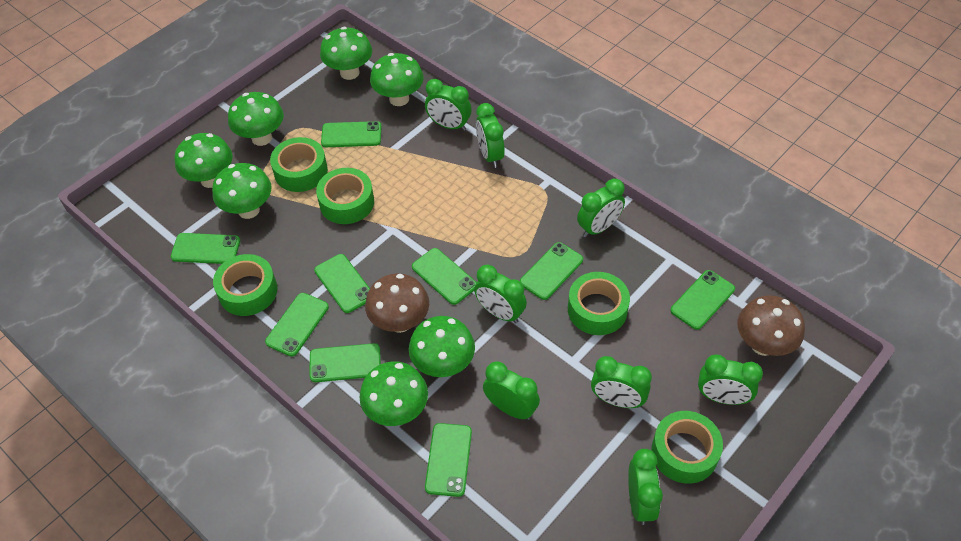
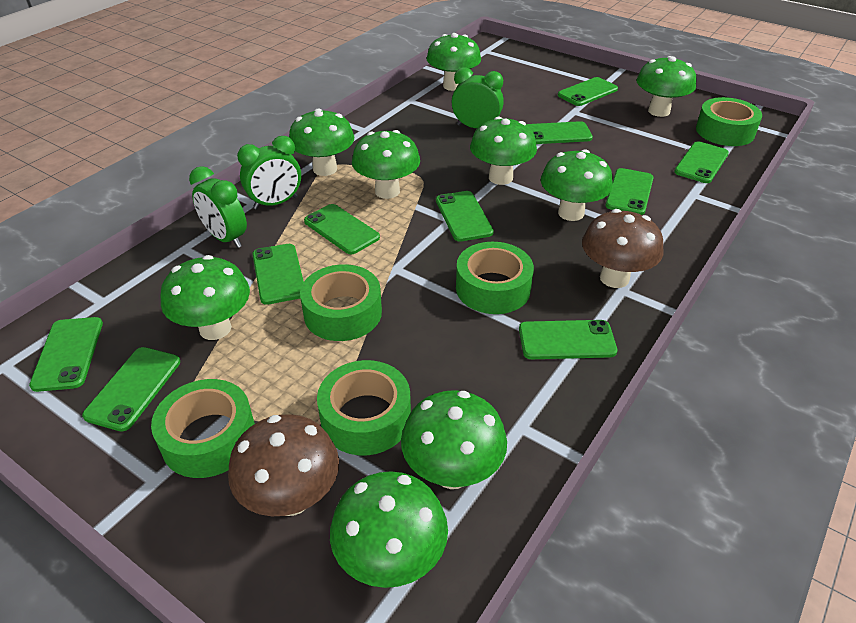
green clock: [425,79,471,131] [474,265,527,323] [476,103,505,168] [483,361,540,420] [577,179,625,237] [591,356,652,408] [628,449,663,525] [698,355,763,405] = 8 -> [189,166,247,248] [237,136,301,210] [451,67,504,128] = 3
green mushroom: [174,133,233,188] [212,163,272,219] [228,92,284,146] [320,27,372,80] [359,361,428,426] [370,53,424,106] [409,316,475,377] = 7 -> [161,255,250,340] [289,109,354,176] [330,471,448,588] [352,130,420,199] [401,390,507,489] [427,33,481,91] [470,117,537,185] [541,149,613,221] [636,56,696,117] = 9
green phone: [171,233,240,264] [265,293,329,357] [310,343,381,382] [314,254,370,313] [321,121,382,147] [412,248,477,305] [425,423,472,497] [520,242,583,300] [670,270,735,330] = 9 -> [29,317,103,392] [82,347,180,431] [252,244,304,305] [304,204,380,254] [436,191,494,242] [519,320,617,359] [526,121,593,144] [558,77,618,106] [605,168,654,215] [674,141,729,183] = 10

